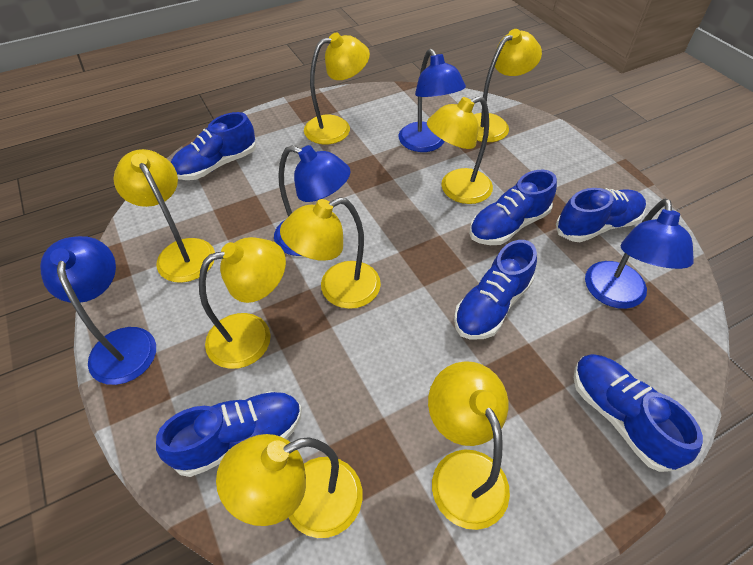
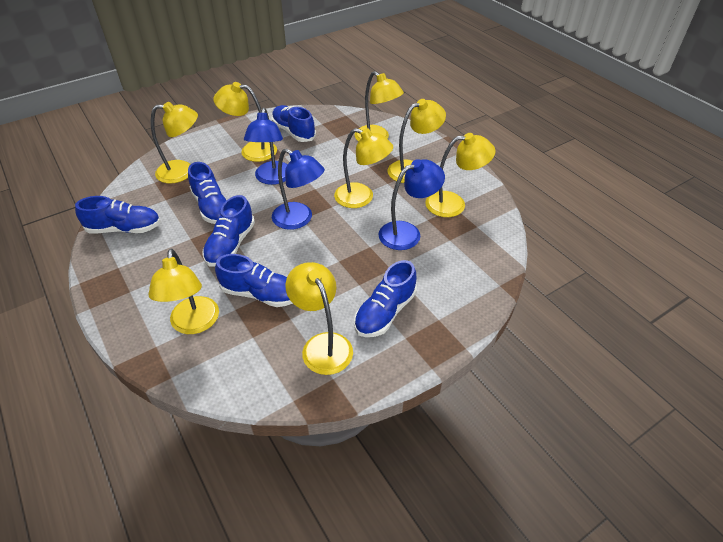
blue lamp: [40,236,156,385] [274,145,351,256] [399,49,466,152] [585,199,694,309] = 4 -> [244,108,288,185] [272,148,325,230] [378,159,445,250] = 3

